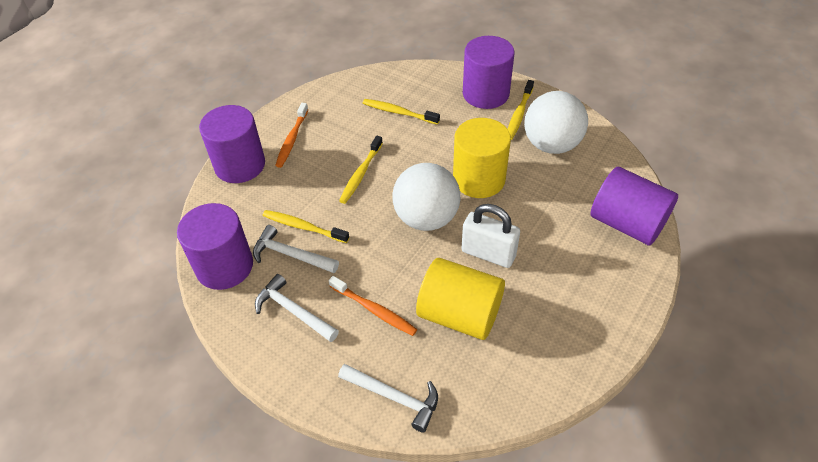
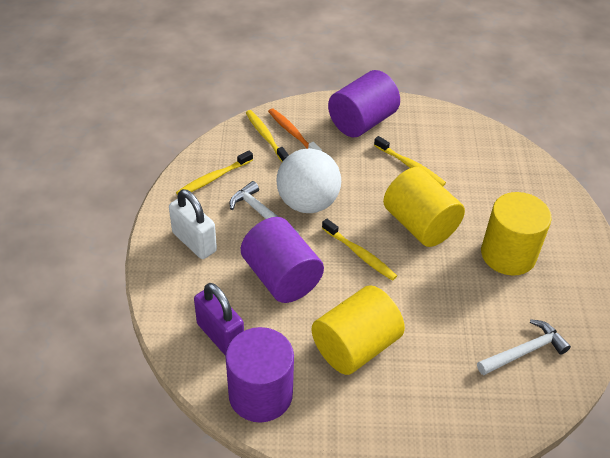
orange toothbrush: [275,103,309,168] [329,276,417,336] = 2 -> [268,108,322,151] = 1
purple cylinder: [177,203,253,290] [199,105,265,183] [463,36,514,109] [590,167,678,246] = 4 -> [225,327,294,423] [241,217,324,303] [328,70,400,138] = 3
purple padlock: none = 0 -> [194,283,244,356] = 1
white ball: [392,163,460,231] [524,91,588,154] = 2 -> [276,148,341,213] = 1
white hammer: [253,225,339,273] [255,274,339,342] [338,364,438,433] = 3 -> [230,181,299,234] [477,319,571,375] = 2
yellow cylinder: [416,258,505,340] [453,118,511,198] = 2 -> [312,285,405,375] [383,167,465,247] [481,192,552,276] = 3

